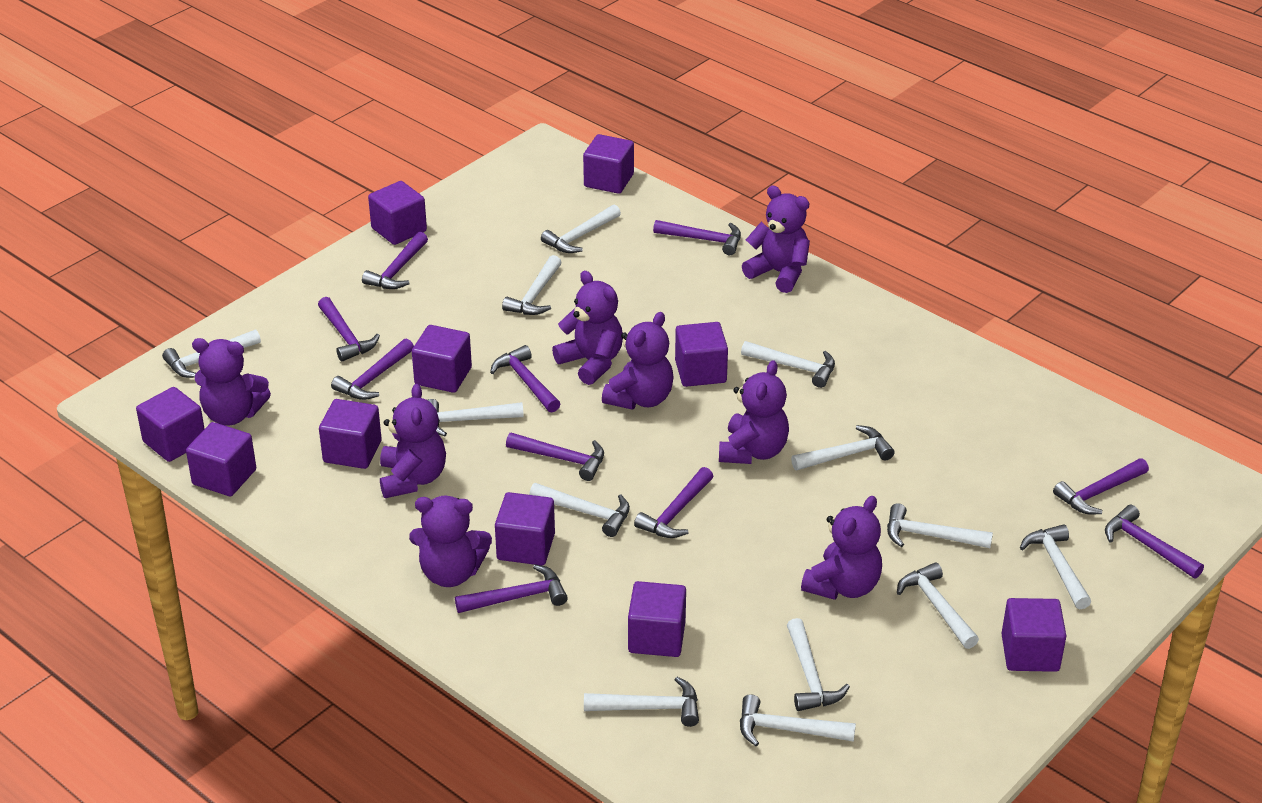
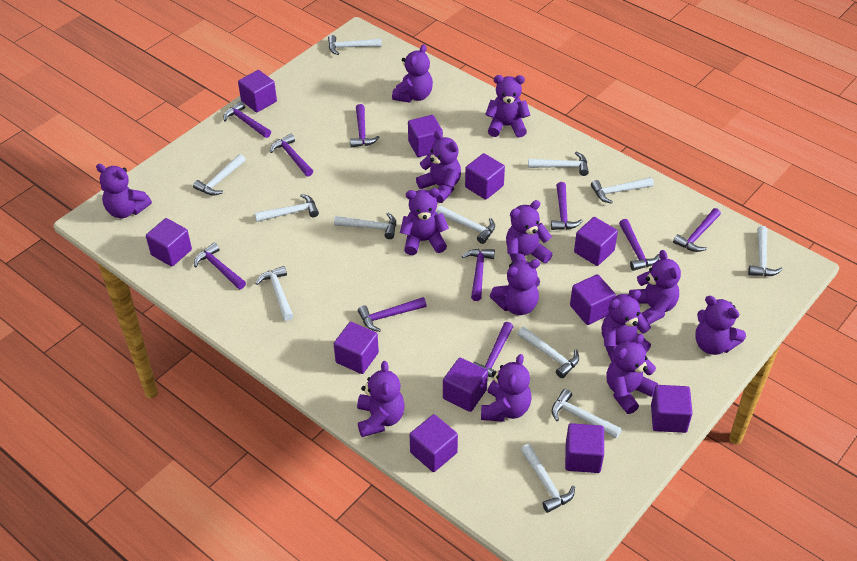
purple cube: [136,387,205,462] [186,422,256,496] [319,399,382,469] [368,181,427,245] [412,325,472,393] [495,492,555,566] [583,134,634,194] [628,581,686,657] [675,322,728,387] [1001,598,1066,672] = 10 -> [146,218,192,267] [238,70,277,112] [334,322,379,374] [408,115,443,157] [410,414,458,472] [443,358,488,412] [465,153,505,200] [565,423,604,473] [570,274,616,325] [574,217,618,266] [651,385,693,433] = 11
purple teddy bear: [192,338,271,425] [380,384,446,498] [409,496,492,587] [552,271,623,385] [602,312,674,410] [719,360,789,464] [742,185,810,293] [801,496,882,600] = 8 -> [96,164,152,218] [357,361,405,437] [392,44,433,103] [400,188,449,255] [416,131,461,203] [481,354,532,422] [485,75,530,137] [490,259,540,315] [506,200,553,263] [601,290,651,362] [606,334,658,414] [629,250,681,325] [695,296,746,355] = 13
white hammer: [162,330,261,378] [428,399,524,436] [502,255,562,315] [529,483,630,537] [541,204,621,253] [584,677,699,727] [740,694,856,746] [741,341,835,388] [787,618,850,711] [791,425,895,470] [887,503,993,548] [897,562,979,649] [1020,524,1091,609] = 13 -> [193,154,246,196] [255,194,319,222] [255,266,293,321] [328,35,382,55] [334,213,396,239] [436,206,495,244] [518,327,579,378] [521,444,575,513] [528,152,589,176] [552,389,622,438] [591,177,654,204] [748,226,783,276] = 12

